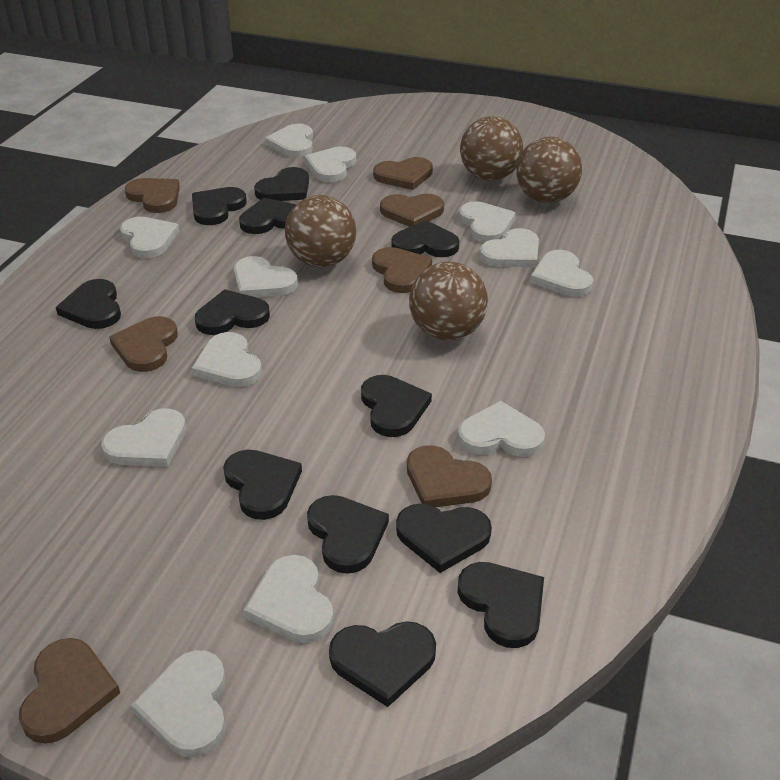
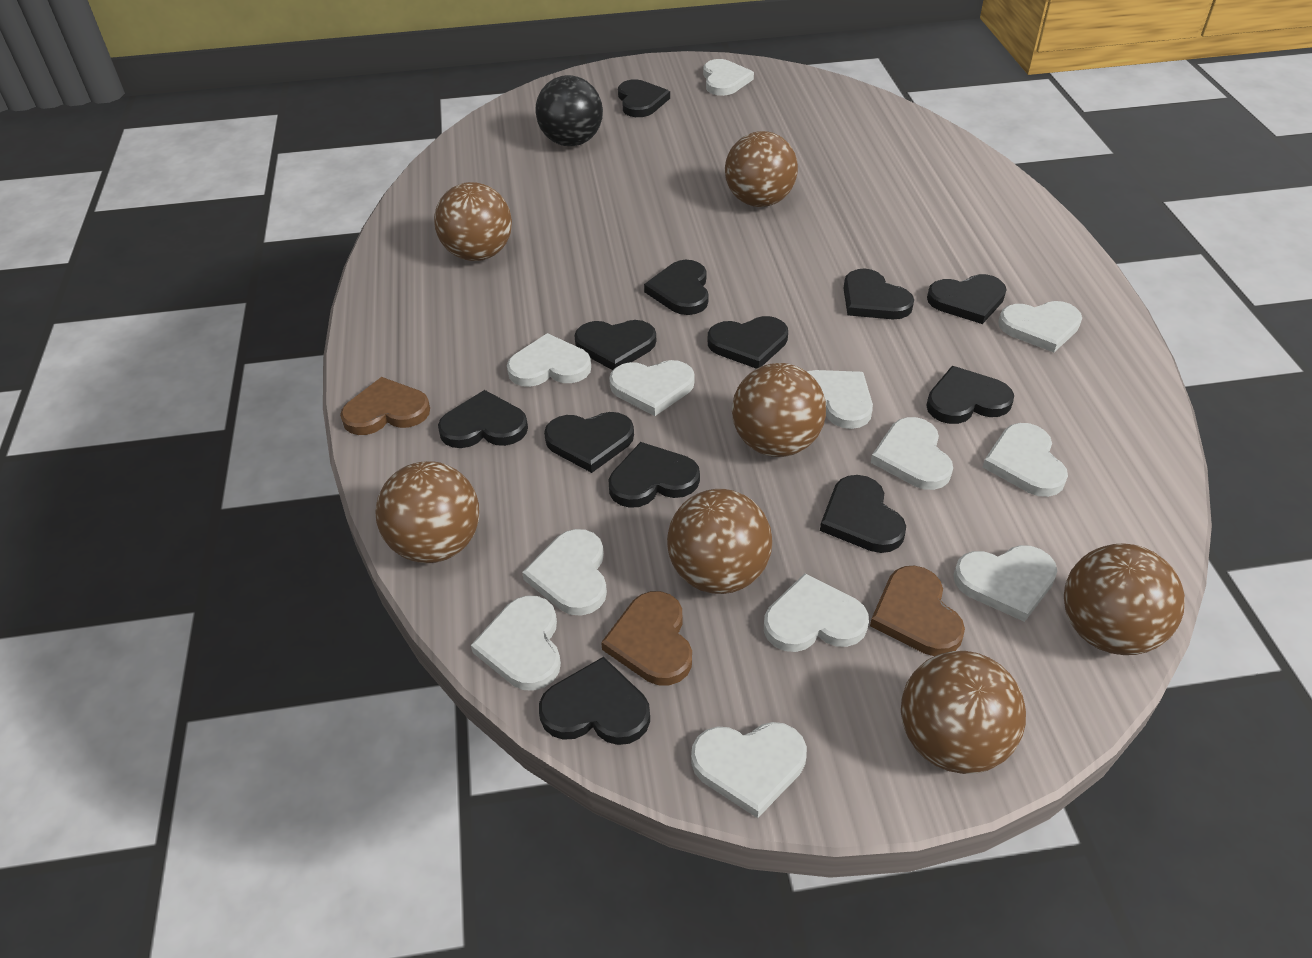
black ball: none = 0 -> [536,75,603,146] = 1
brown ball: [285,195,356,267] [409,262,488,341] [460,116,523,181] [517,136,582,203] = 4 -> [375,461,479,563] [434,182,512,261] [667,489,772,594] [725,131,798,207] [732,363,826,457] [901,651,1026,774] [1064,544,1185,655] = 7
brown heart: [19,638,120,744] [109,316,178,372] [125,178,180,213] [372,247,432,293] [373,157,433,190] [380,194,444,227] [407,445,492,507] = 7 -> [340,377,430,435] [601,591,692,686] [870,566,965,656] = 3

